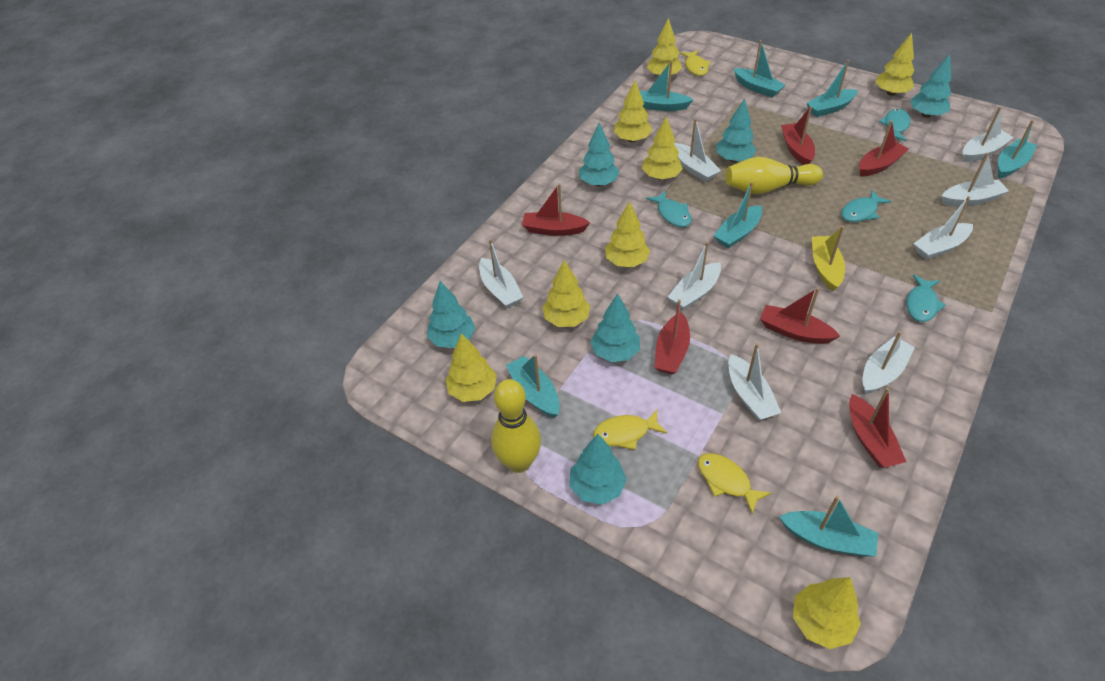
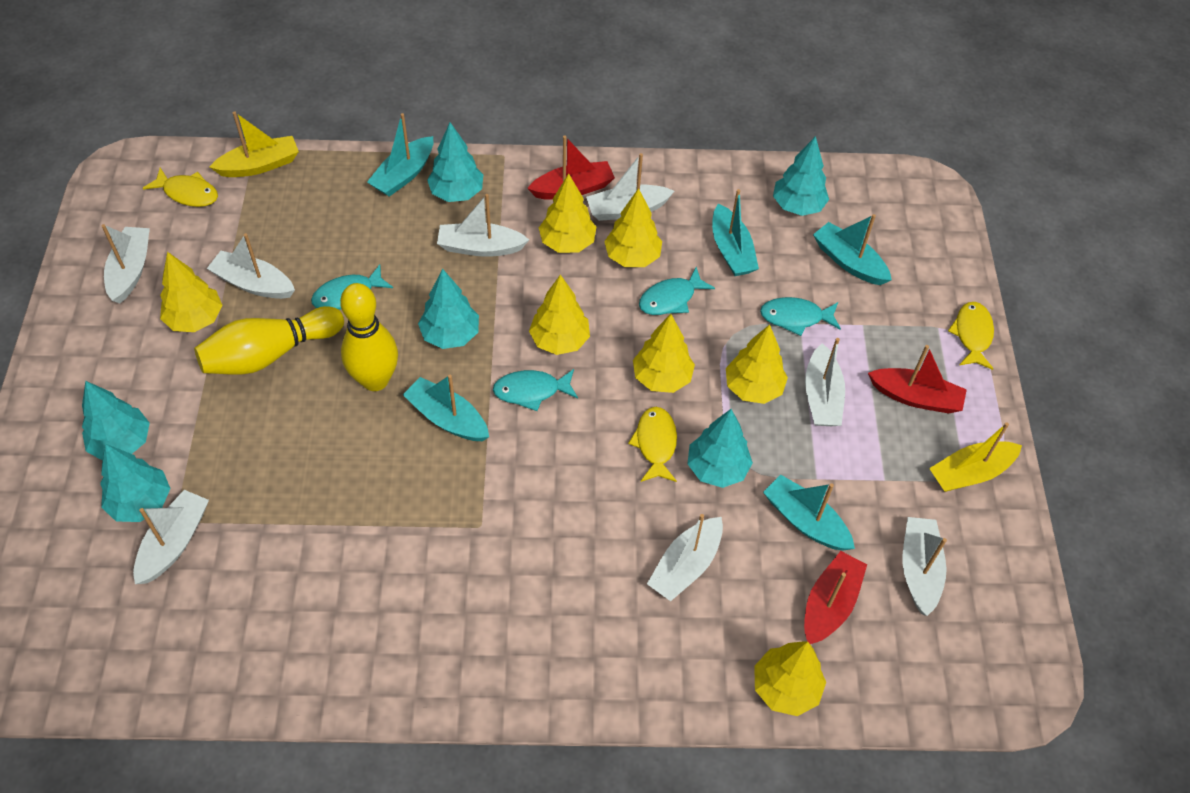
red boat: [522,183,590,236] [654,299,690,374] [760,288,840,344] [781,106,815,165] [849,387,906,468] [859,120,909,177] = 6 -> [527,136,615,200] [804,551,867,644] [868,345,967,413] = 3
turquoise boat: [506,354,560,418] [640,61,693,111] [713,182,762,248] [734,40,785,97] [779,496,878,557] [806,60,858,117] [998,120,1037,179] = 7 -> [367,113,434,197] [403,375,489,441] [712,189,759,276] [763,475,855,551] [813,214,892,285] = 5
yellow boat: [812,226,845,291] = 1 -> [210,111,299,177] [929,422,1022,492] = 2
yellow tree: [446,333,497,402] [542,260,590,327] [605,201,650,267] [613,80,652,142] [642,116,683,180] [647,18,682,75] [793,577,861,649] [875,33,914,96] = 8 -> [160,252,223,332] [529,274,590,355] [539,173,596,253] [604,188,662,267] [633,314,695,393] [726,324,788,404] [754,641,826,716] = 7

